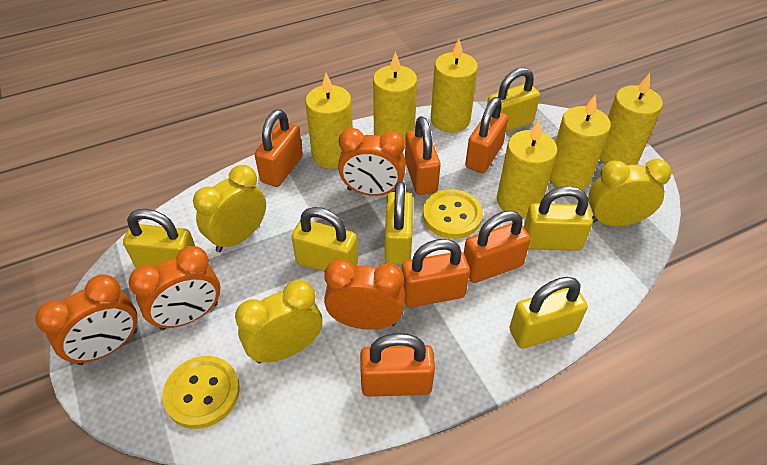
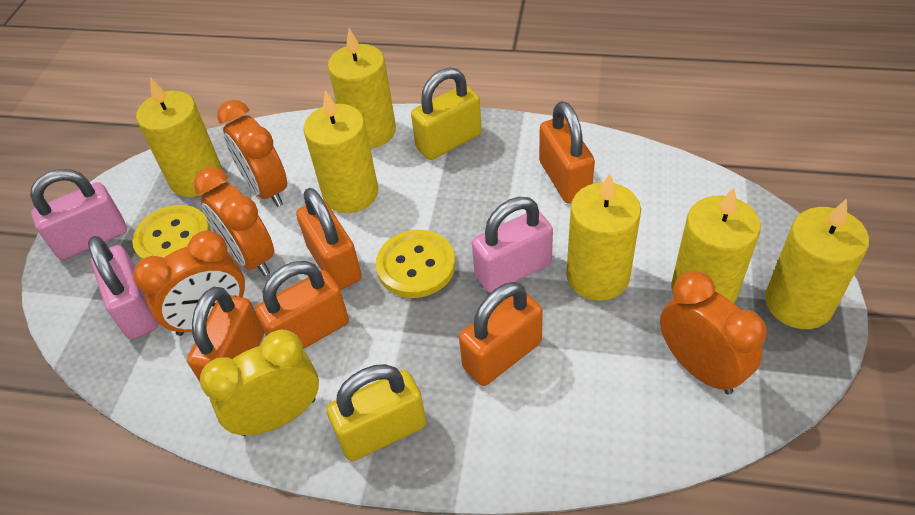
orange padlock: [254,109,303,187] [360,333,435,397] [402,239,470,308] [405,116,441,195] [464,210,531,283] [465,97,508,173] = 6 -> [187,287,264,382] [255,261,349,349] [296,188,362,290] [459,282,543,386] [539,101,595,203] = 5
pink padlock: none = 0 -> [30,169,127,260] [88,236,158,340] [472,197,553,293] = 3
yellow clock: [193,165,266,252] [235,280,322,363] [588,159,672,226] = 3 -> [200,330,319,436] = 1
yellow padlock: [123,209,195,268] [292,207,358,272] [385,181,413,264] [487,68,540,132] [509,277,588,348] [524,186,593,251] = 6 -> [327,364,427,461] [411,67,482,160] = 2

